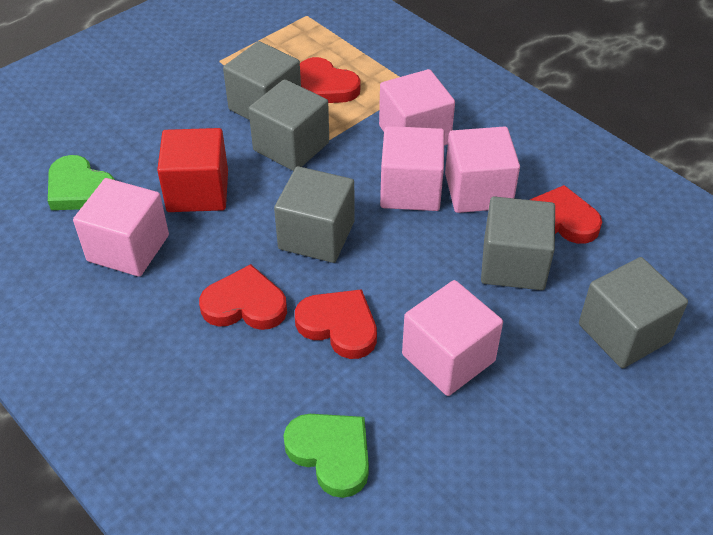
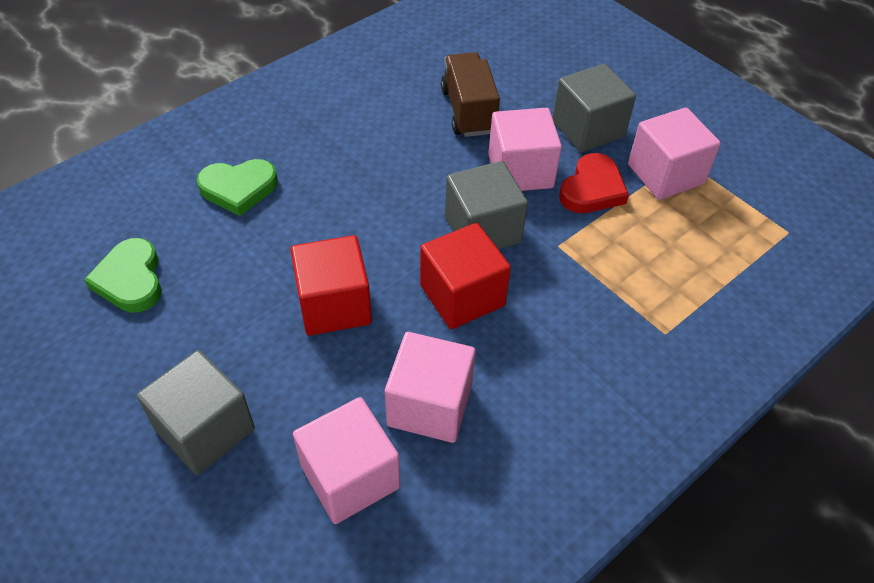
brown truck: none = 0 -> [441,52,500,137] = 1
grey cube: [223,41,301,120] [248,79,329,171] [274,166,354,263] [481,196,555,290] [579,257,688,368] = 5 -> [137,350,255,475] [445,161,528,249] [553,64,636,153] = 3
pink cube: [73,178,169,277] [379,69,455,145] [380,126,444,211] [402,280,503,396] [445,126,520,213] = 5 -> [293,397,400,524] [385,332,476,443] [488,108,562,191] [628,107,721,200] = 4
red cube: [157,128,228,212] = 1 -> [290,235,372,336] [420,223,511,329] = 2
red heart: [199,264,287,330] [295,289,377,359] [300,57,360,103] [530,185,602,244] = 4 -> [559,153,629,213] = 1

